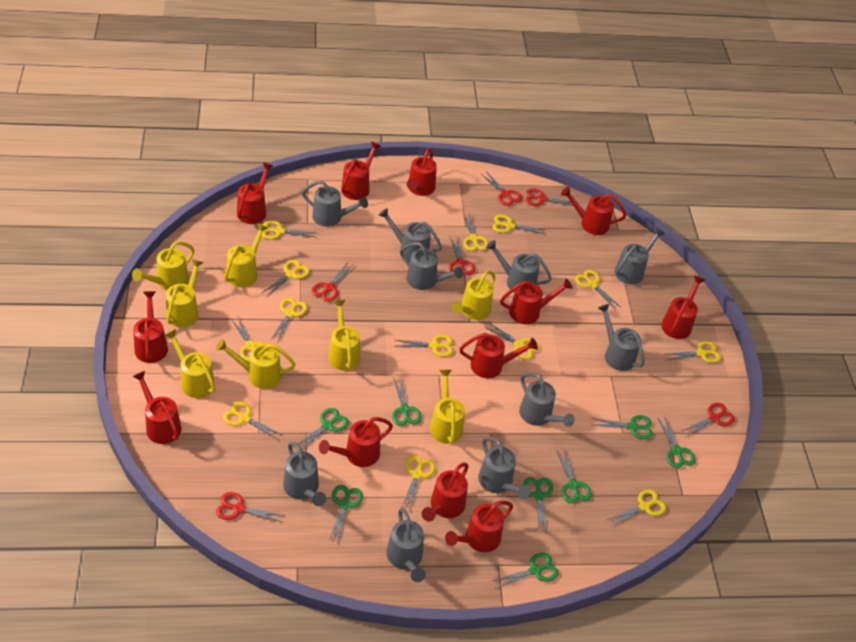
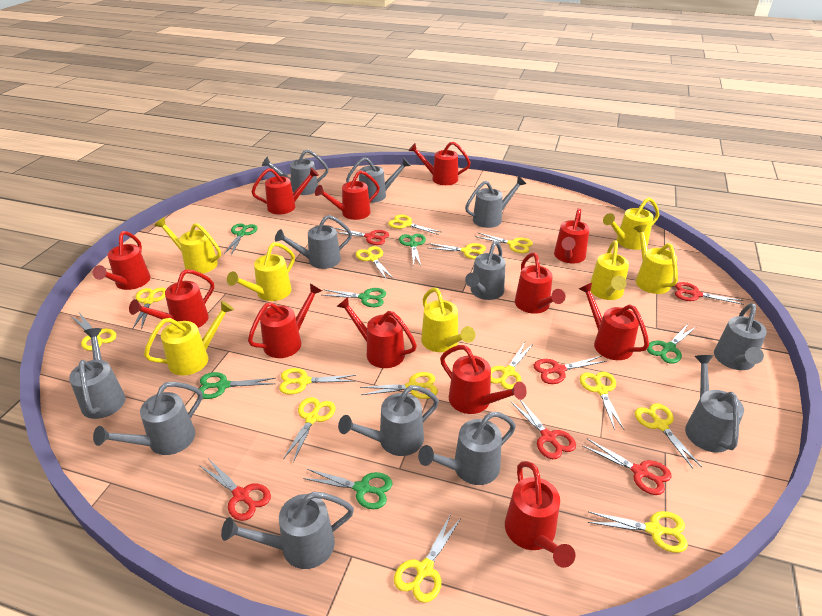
green scissors: [293,408,349,450] [329,485,363,542] [392,377,422,426] [492,553,559,589] [523,477,553,533] [556,449,592,503] [591,415,653,439] [657,416,696,468] = 8 -> [197,372,276,399] [224,223,258,255] [303,469,393,509] [323,288,386,307] [399,234,426,266] [647,324,696,364] = 6
grey watering can: [283,442,326,506] [302,180,368,227] [378,208,442,262] [386,508,426,582] [400,242,463,290] [478,437,531,499] [486,240,552,293] [519,372,575,427] [598,304,645,371] [614,228,665,284] = 10 -> [69,328,126,419] [93,382,203,455] [221,492,354,569] [262,150,329,195] [275,215,352,269] [338,385,439,456] [346,157,411,203] [418,412,516,485] [465,176,526,228] [465,241,506,300] [685,355,744,453] [714,303,767,370] = 12
yellow scissors: [223,401,282,440] [231,317,264,362] [262,220,317,239] [262,260,310,297] [271,298,307,341] [396,335,453,357] [402,455,436,510] [463,213,489,251] [485,323,540,360] [492,215,545,234] [575,270,621,309] [607,489,666,527] [665,341,721,363] = 13 -> [71,311,116,351] [132,288,166,330] [279,368,356,395] [283,397,336,462] [356,246,394,280] [360,372,438,399] [388,215,441,235] [394,514,461,603] [429,243,486,259] [475,232,533,253] [491,342,533,390] [580,371,624,430] [588,511,688,553] [635,403,702,469] = 14
yellow watering can: [132,241,194,290] [165,329,216,398] [166,259,204,328] [216,339,296,389] [224,223,268,287] [328,300,360,371] [430,370,465,444] [451,270,496,320] = 8 -> [144,301,234,376] [155,217,221,274] [227,242,295,301] [421,288,475,352] [590,240,629,300] [603,197,659,250] [634,224,678,294] = 7

